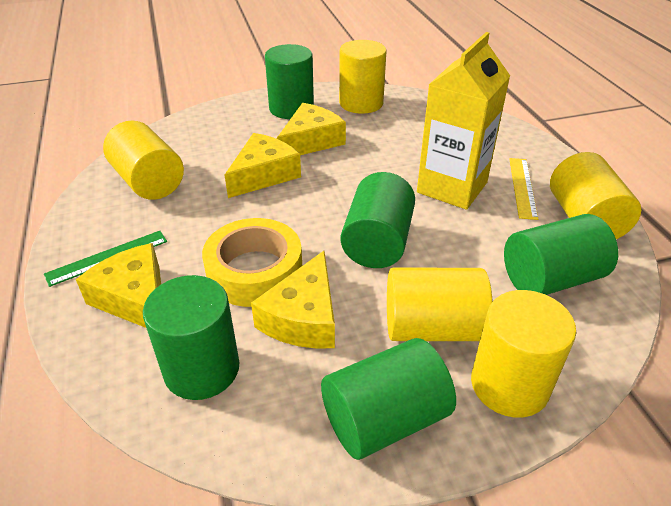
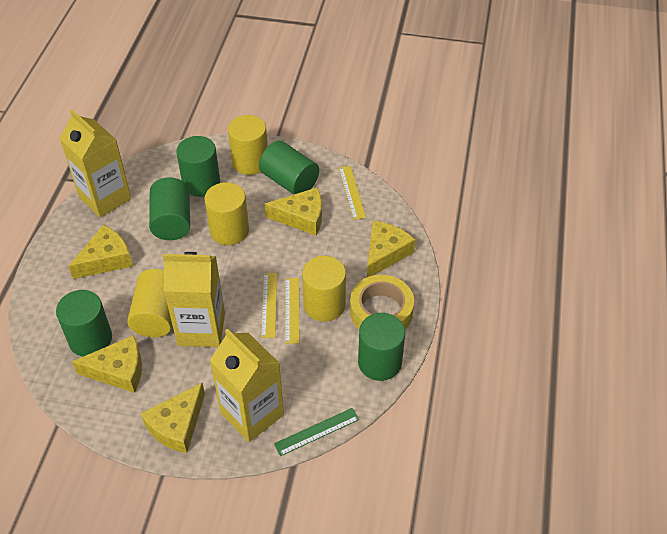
yellow carton: [417,32,510,210] = 1 -> [60,110,131,218] [163,252,225,347] [210,329,284,442] = 3
yellow cheese: [76,243,161,328] [225,133,301,198] [251,251,335,349] [277,103,346,155] = 4 -> [69,225,133,279] [72,335,142,393] [141,383,205,453] [264,187,322,236] [367,221,415,277] = 5
yellow cylinder: [103,121,184,200] [339,40,386,114] [387,268,492,341] [471,290,576,418] [550,152,641,239] = 5 -> [127,269,172,337] [204,182,249,245] [228,115,268,175] [302,256,346,322] = 4
yellow ruler: [509,158,538,220] = 1 -> [261,273,277,338] [285,278,299,344] [339,166,366,220] = 3

